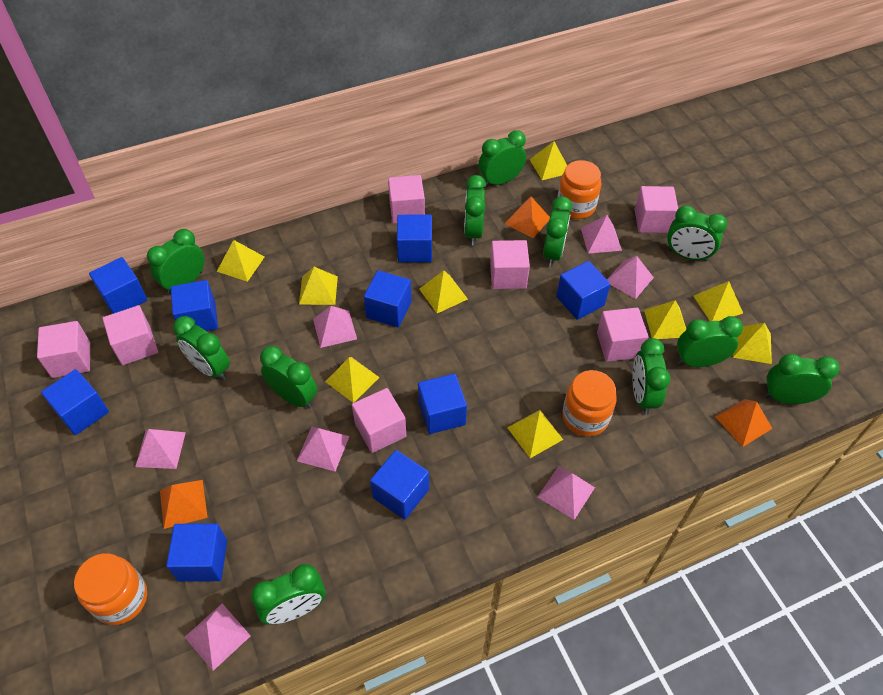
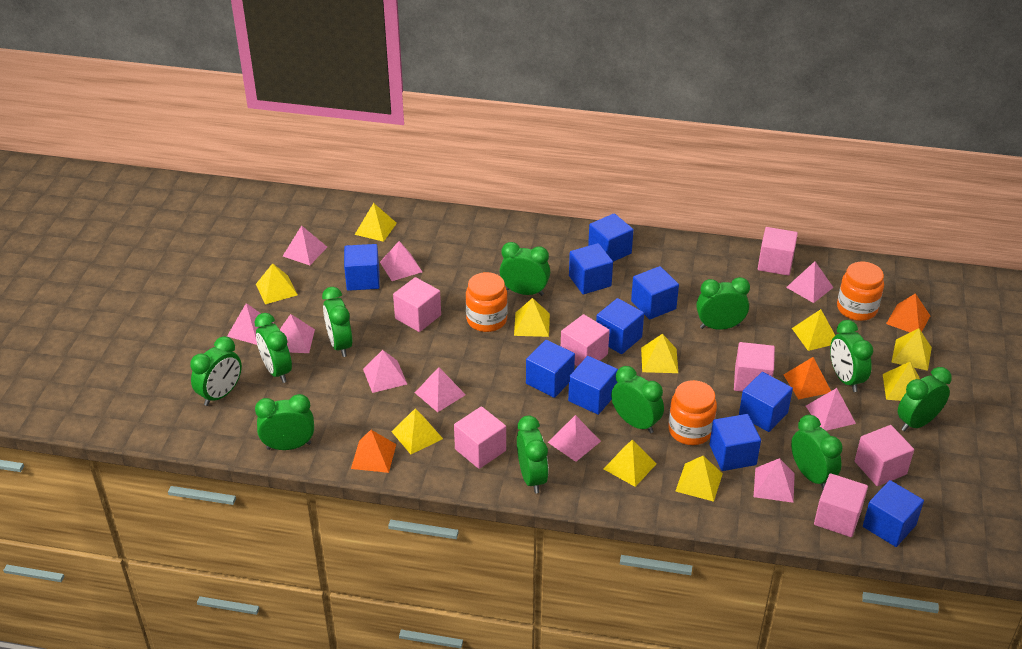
blue cube: [41,369,109,435] [89,257,147,314] [166,523,227,582] [171,280,218,331] [364,270,412,327] [370,450,429,520] [397,215,432,262] [418,374,467,434] [556,261,610,320] = 9 -> [344,244,380,291] [526,340,575,398] [568,356,618,415] [569,243,613,294] [588,213,633,262] [596,298,644,354] [631,266,679,320] [709,414,761,471] [739,372,793,432] [863,480,924,547] = 10
pink pyramid: [135,429,186,469] [185,604,251,671] [297,426,349,471] [313,306,357,348] [538,466,595,520] [581,215,622,254] [607,256,654,299] = 7 -> [227,303,274,345] [280,314,315,353] [283,225,327,265] [363,350,407,393] [380,241,422,281] [415,367,466,412] [548,415,601,462] [754,458,795,503] [786,261,834,303] [806,388,856,431] = 10
yellow pyramid: [217,240,264,282] [299,267,338,305] [325,357,380,403] [419,270,468,313] [507,410,563,458] [530,141,567,180] [644,300,686,339] [694,281,743,321] [733,323,772,364] = 9 -> [256,263,298,304] [355,203,397,242] [391,408,443,454] [514,298,550,337] [604,439,657,487] [641,334,678,373] [676,456,723,502] [792,309,835,351] [883,362,920,401] [891,328,932,371] = 10

